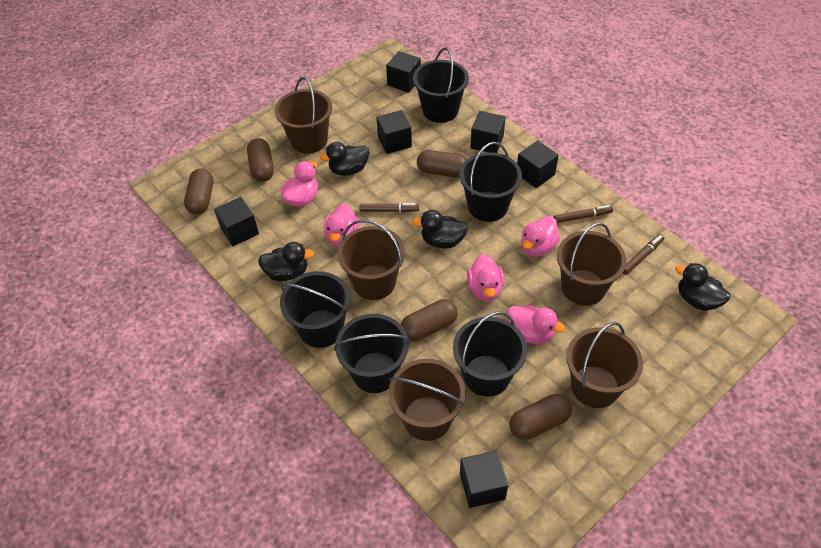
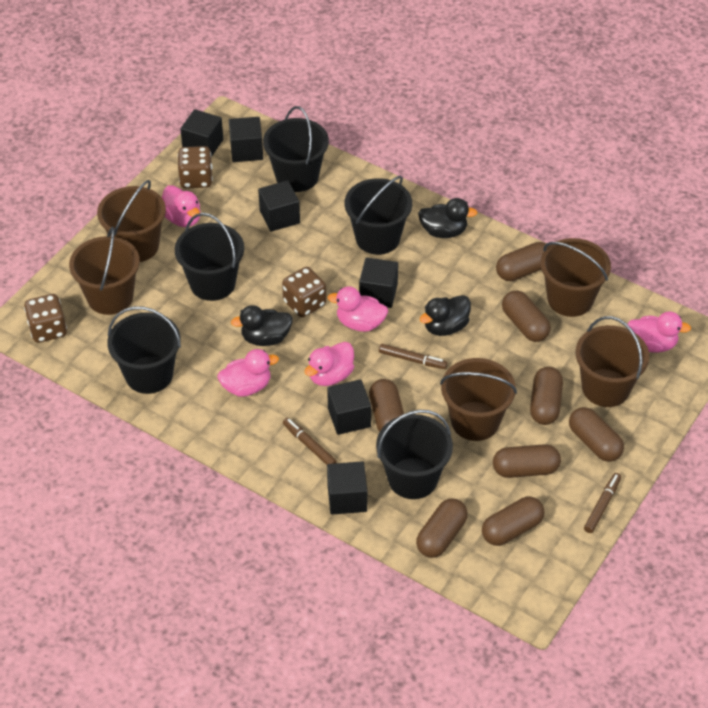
black duck: [258,242,314,281] [320,142,369,176] [413,210,468,249] [675,263,730,311] = 4 -> [231,305,293,346] [418,198,477,238] [420,295,471,336] = 3
brown capsule: [184,168,214,215] [247,138,274,182] [401,299,457,341] [417,150,467,178] [509,394,572,440] = 5 -> [369,379,404,432] [416,499,468,558] [482,497,544,546] [493,444,561,478] [496,242,546,281] [502,291,551,342] [530,367,563,425] [569,407,624,462] = 8
brown dice: none = 0 -> [24,294,67,343] [178,146,213,188] [282,267,326,317] = 3

